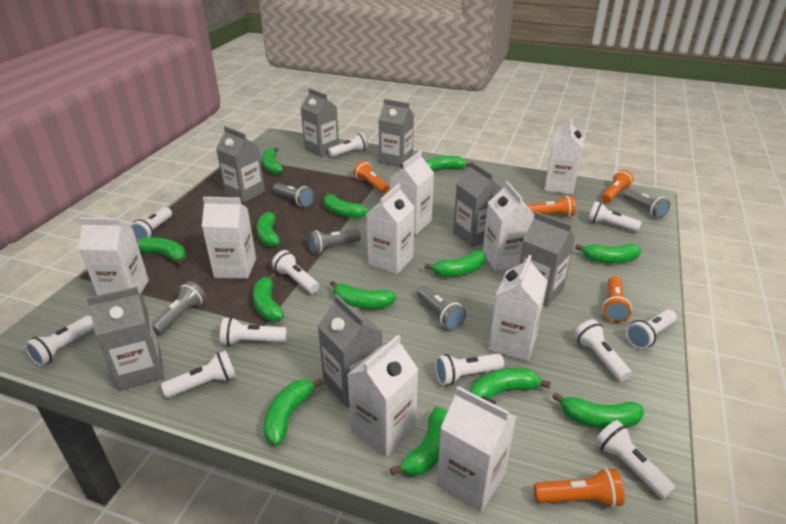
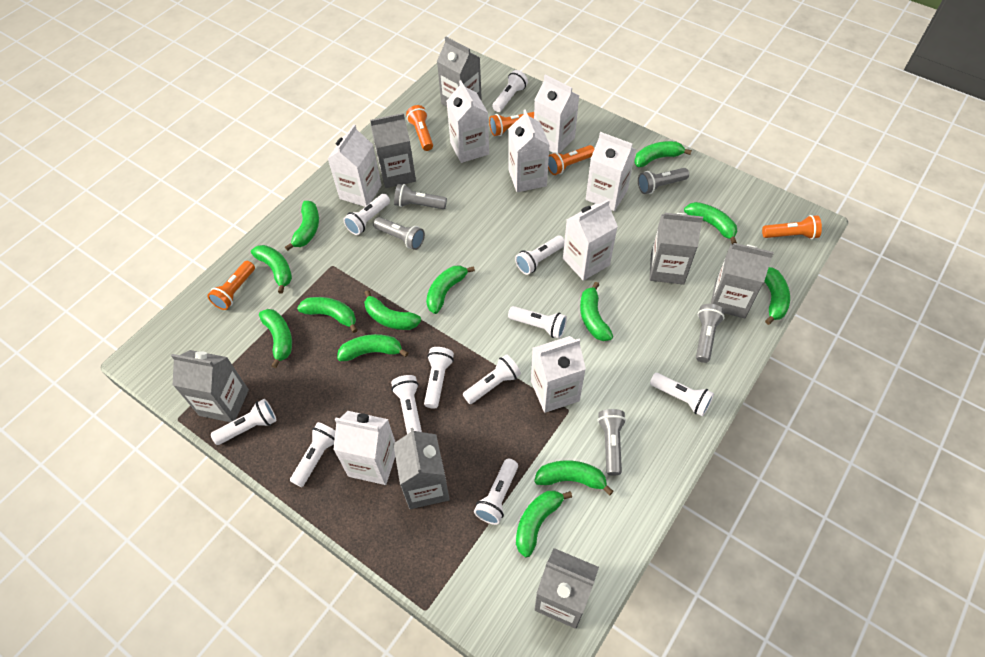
white carton: [79,218,149,295] [202,197,256,279] [347,335,419,456] [366,183,415,275] [390,151,434,234] [437,386,516,512] [483,181,534,271] [489,255,548,361] [544,118,583,194] = 9 -> [328,124,382,207] [333,411,395,485] [446,80,489,163] [508,109,549,192] [531,336,586,413] [534,75,579,153] [563,199,618,281] [586,132,636,211] = 8

